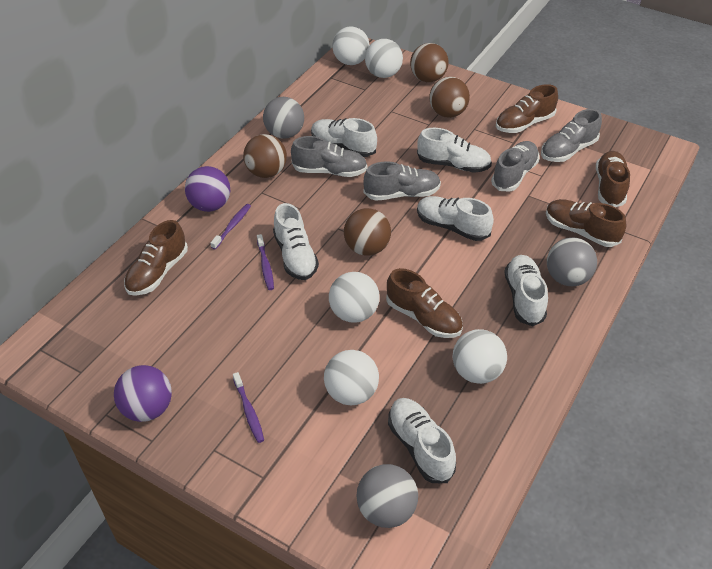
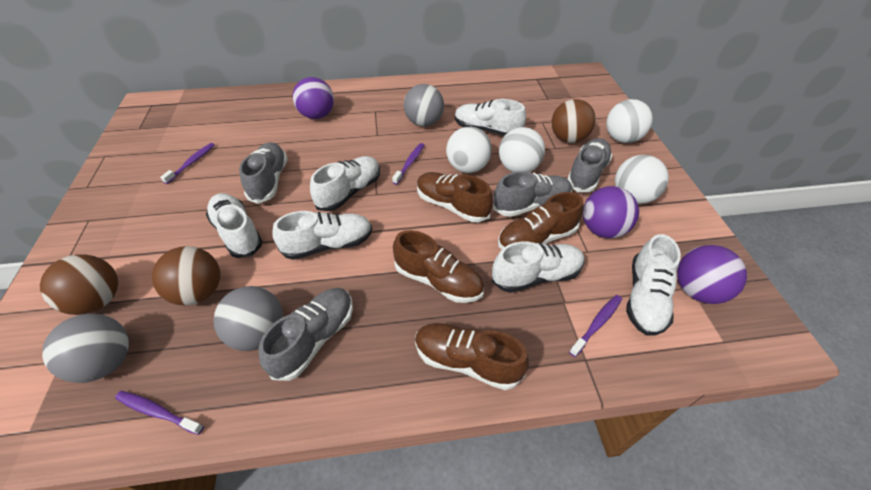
brown ball: [243,134,287,178] [344,208,391,256] [410,43,449,82] [429,77,470,118] = 4 -> [40,254,118,315] [152,246,220,305] [552,99,596,143] = 3
brown shoe: [124,220,188,296] [386,268,463,338] [496,84,558,133] [546,199,626,247] [596,151,630,207] = 5 -> [393,230,484,303] [415,323,529,390] [417,172,493,222] [498,192,584,249] = 4
purple ball: [114,365,172,422] [185,166,230,212] = 2 -> [293,77,334,119] [583,186,639,238] [677,245,747,304] = 3
purple toothbrush: [210,204,251,250] [233,372,264,443] [257,234,274,290] = 3 -> [115,391,204,435] [160,143,215,184] [392,143,424,185] [569,295,622,357] = 4
white ball: [324,350,379,405] [329,272,380,323] [332,27,370,65] [365,39,403,78] [452,329,507,384] = 5 -> [446,127,492,173] [499,127,545,172] [606,99,653,143] [615,155,669,204] = 4

